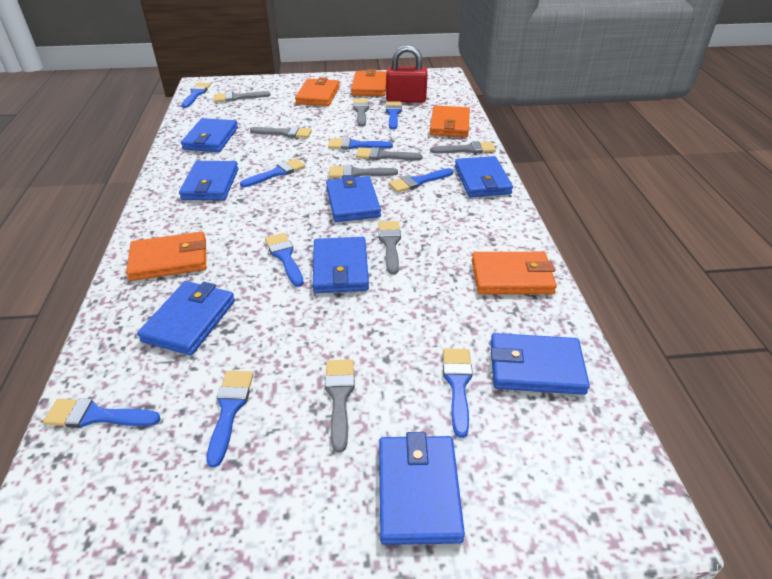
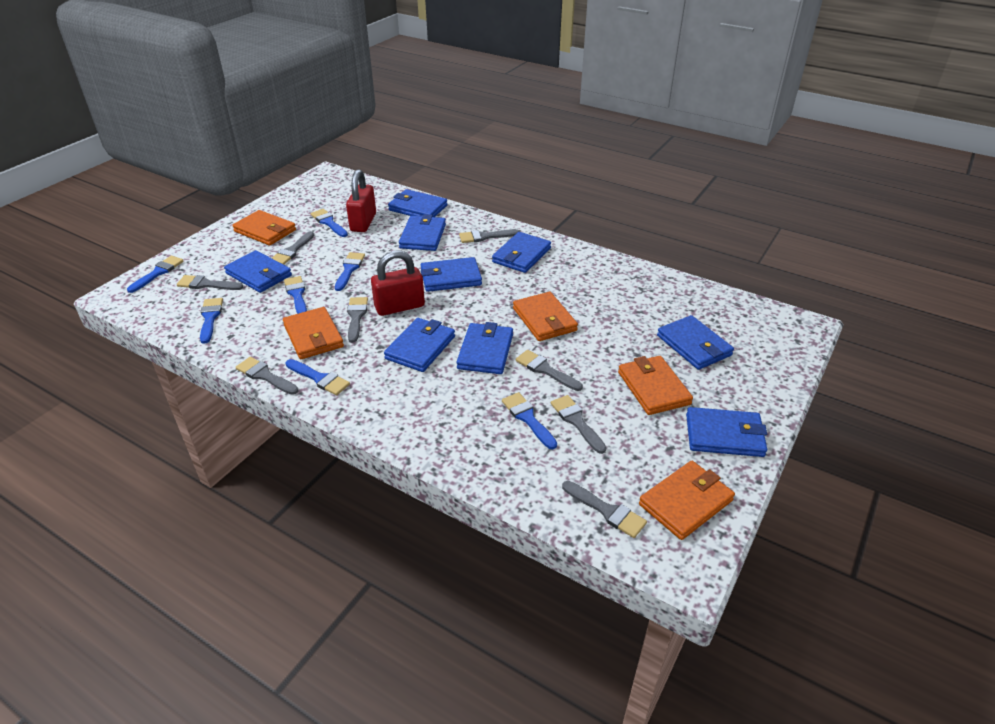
blue brush: [43,398,161,428] [181,83,211,108] [206,371,254,468] [240,158,305,187] [265,233,304,287] [328,138,393,150] [386,101,402,130] [388,168,453,193] [443,348,473,438] = 9 -> [127,256,184,293] [200,298,223,344] [284,276,307,314] [285,359,350,395] [311,209,348,237] [335,252,365,291] [502,392,557,449] = 7
blue wallet: [137,281,235,355] [179,161,239,200] [181,118,238,152] [313,237,369,293] [326,175,381,222] [379,432,465,545] [455,156,513,197] [490,333,590,395] = 8 -> [224,250,292,293] [384,318,455,372] [388,189,447,217] [399,214,446,251] [421,257,482,292] [456,322,513,374] [492,232,551,273] [657,315,734,370] [686,407,767,457] = 9
red padlock: [386,45,428,103] = 1 -> [346,169,376,232] [371,250,425,316] = 2

